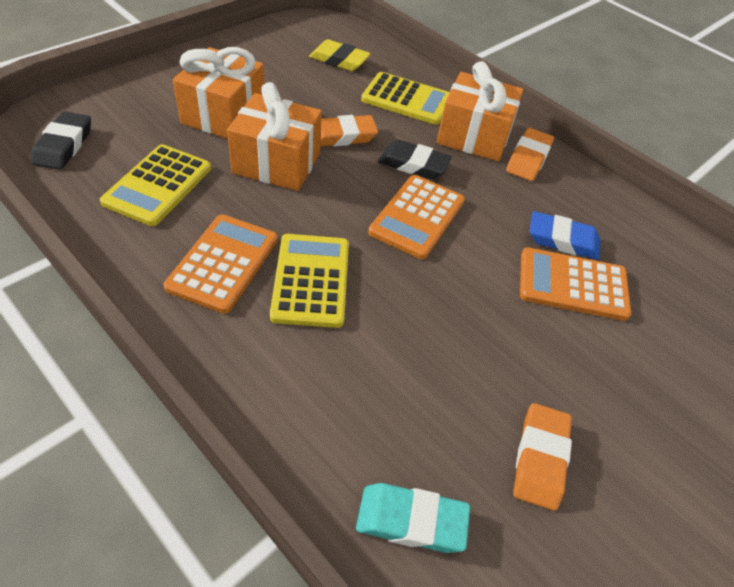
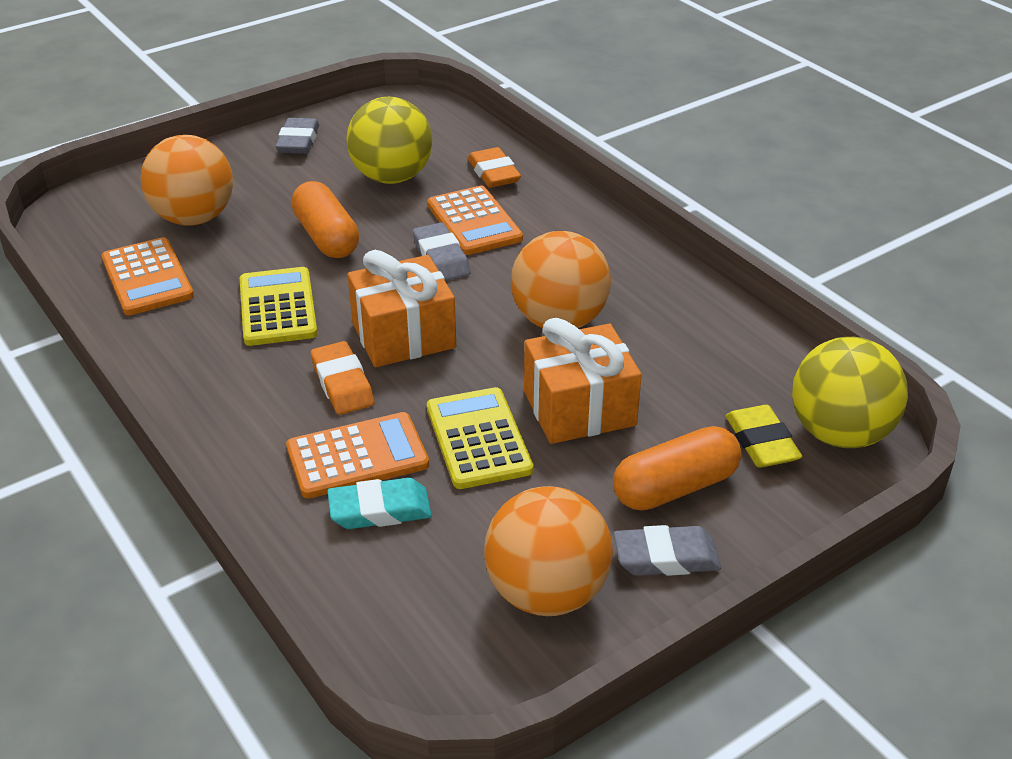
black eraser: [31,111,91,170] [378,140,452,179] = 2 -> none = 0
blue eraser: [530,211,601,260] = 1 -> none = 0
grey eraser: none = 0 -> [276,118,319,154] [413,223,471,281] [614,525,721,576] = 3
orange ball: none = 0 -> [140,135,233,226] [484,486,613,616] [511,231,611,328] = 3
orange capsule: none = 0 -> [291,181,359,258] [613,426,741,510] = 2
orange eraser: [321,115,378,147] [506,128,554,181] [513,403,572,511] = 3 -> [311,341,374,415] [468,147,521,188] = 2
orange gift: [173,47,264,139] [227,82,322,191] [437,61,523,161] = 3 -> [348,250,456,367] [524,318,642,444] = 2
yellow ball: none = 0 -> [346,97,433,184] [792,337,908,448] = 2
yellow calculator: [100,144,211,226] [270,234,349,328] [361,72,450,125] = 3 -> [240,267,317,346] [427,387,533,489] = 2

